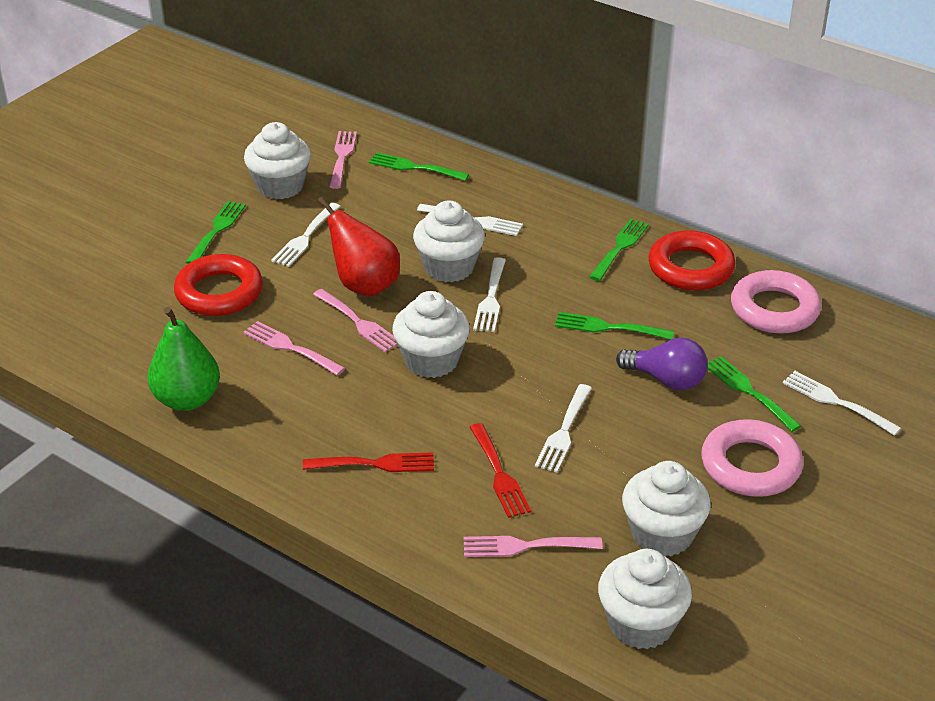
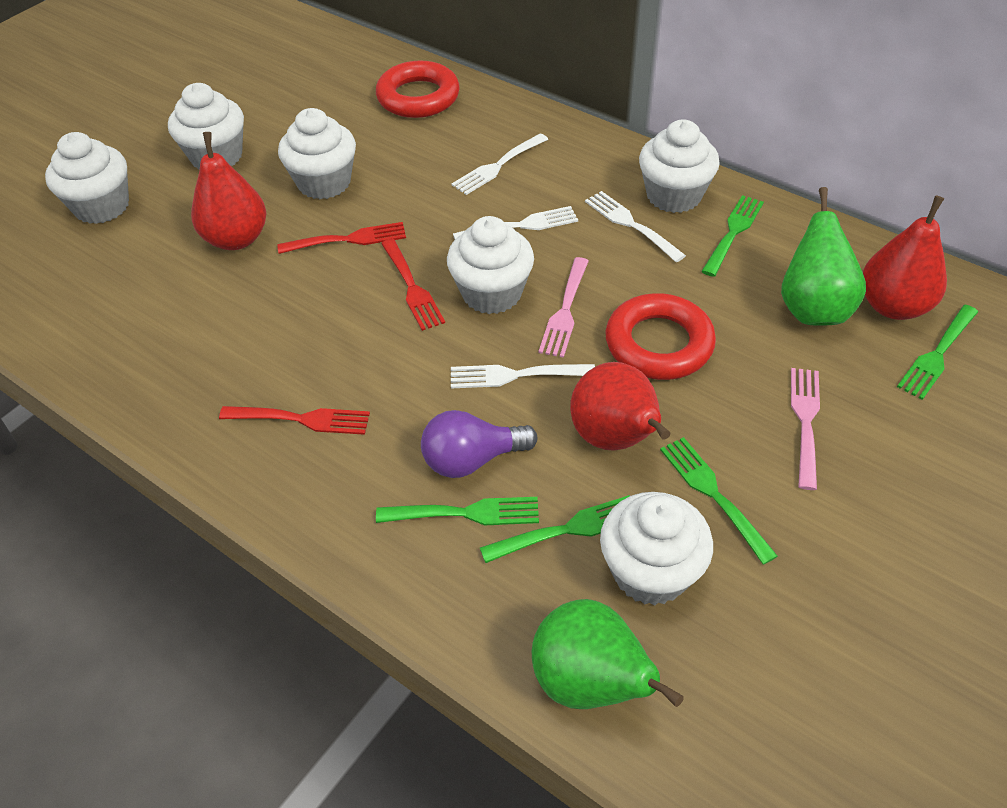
green pear: [148,307,220,411] = 1 -> [532,599,684,709] [781,187,866,326] = 2
pink fork: [243,321,345,376] [313,289,397,352] [329,131,357,189] [464,536,603,557] = 4 -> [538,257,589,358] [791,368,820,490] = 2
pink ring: [701,419,803,497] [731,270,821,334] = 2 -> none = 0
red fork: [303,453,434,472] [470,423,531,518] = 2 -> [219,406,370,435] [277,222,406,254] [381,239,445,331] = 3
red pear: [317,197,400,296] = 1 -> [191,132,266,250] [570,362,670,451] [863,195,947,320] = 3
white cupcake: [244,122,311,200] [392,291,470,378] [413,200,485,282] [598,549,692,649] [622,461,711,557] = 5 -> [45,132,129,224] [168,83,244,170] [278,108,356,199] [447,216,534,314] [600,492,713,606] [639,120,720,213] = 6
white fork: [271,203,341,267] [417,204,523,236] [473,257,506,332] [535,384,592,473] [783,371,901,436] = 5 -> [451,364,595,389] [452,133,548,195] [453,206,578,239] [585,191,686,262] = 4

